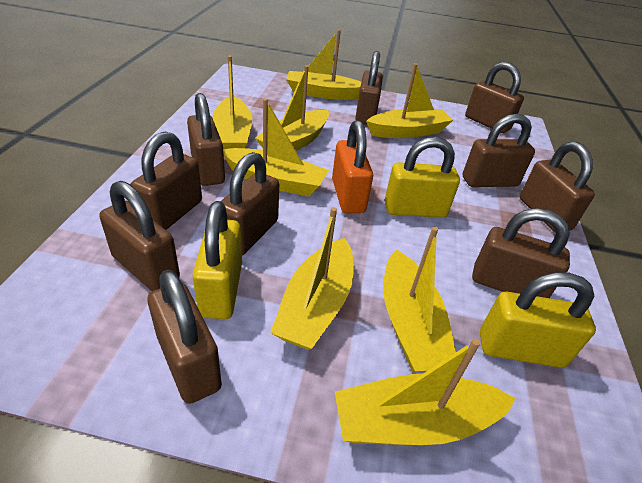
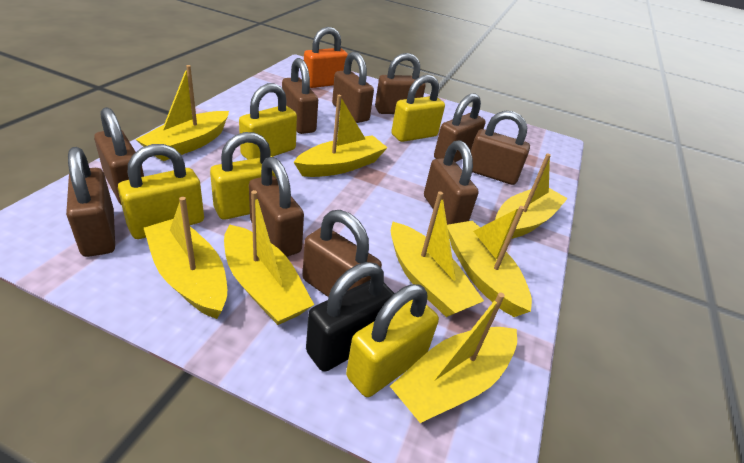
black padlock: none = 0 -> [306,262,395,372] = 1
yellow padlock: [192,201,242,319] [385,137,460,218] [480,272,596,368] = 3 -> [118,144,204,239] [210,132,277,220] [239,83,297,160] [346,284,439,397] [391,75,445,142] = 5

